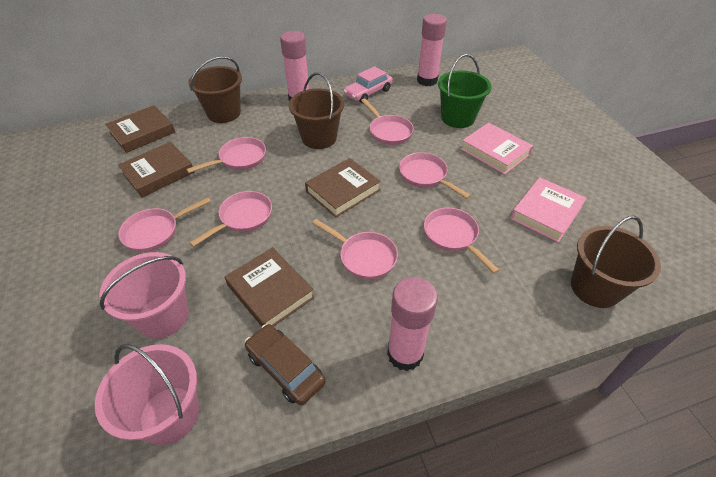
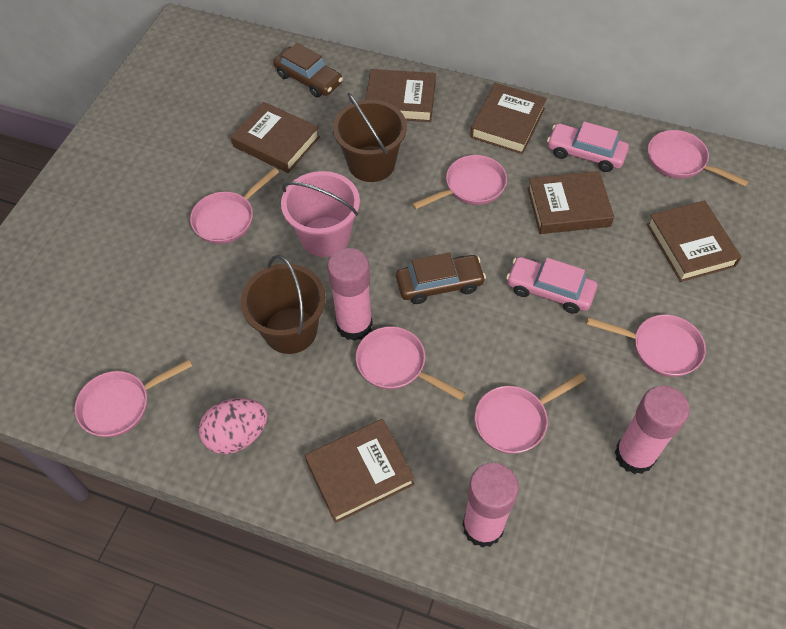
brown book: [105,105,175,153] [118,142,195,198] [225,247,315,327] [305,158,381,217] = 4 -> [231,102,320,173] [305,419,415,523] [366,69,436,122] [470,83,547,154] [527,171,614,234] [647,200,742,282] = 6
brown bucket: [188,56,242,123] [289,73,344,149] [571,216,661,308] = 3 -> [241,255,326,354] [333,93,407,182] = 2
brown car: [245,324,326,405] = 1 -> [273,43,343,98] [396,253,486,304] = 2
green bucket: [438,54,492,128] = 1 -> none = 0
pink book: [461,123,533,175] [510,177,587,242] = 2 -> none = 0
pink bucket: [95,344,199,445] [99,252,189,339] = 2 -> [281,171,360,257] = 1
pink car: [344,66,393,103] = 1 -> [506,257,597,314] [547,122,629,172] = 2
pink egg: none = 0 -> [199,398,267,454] = 1

